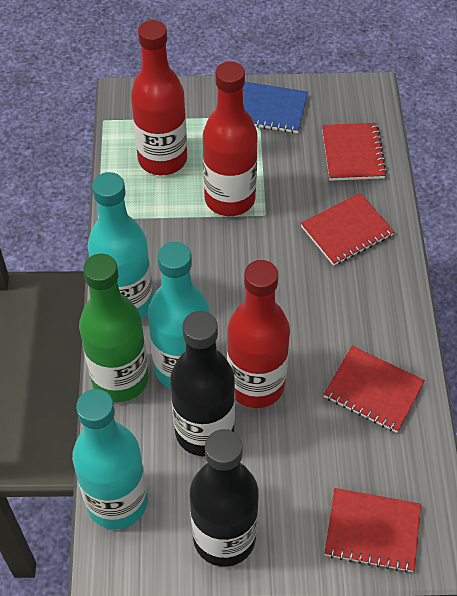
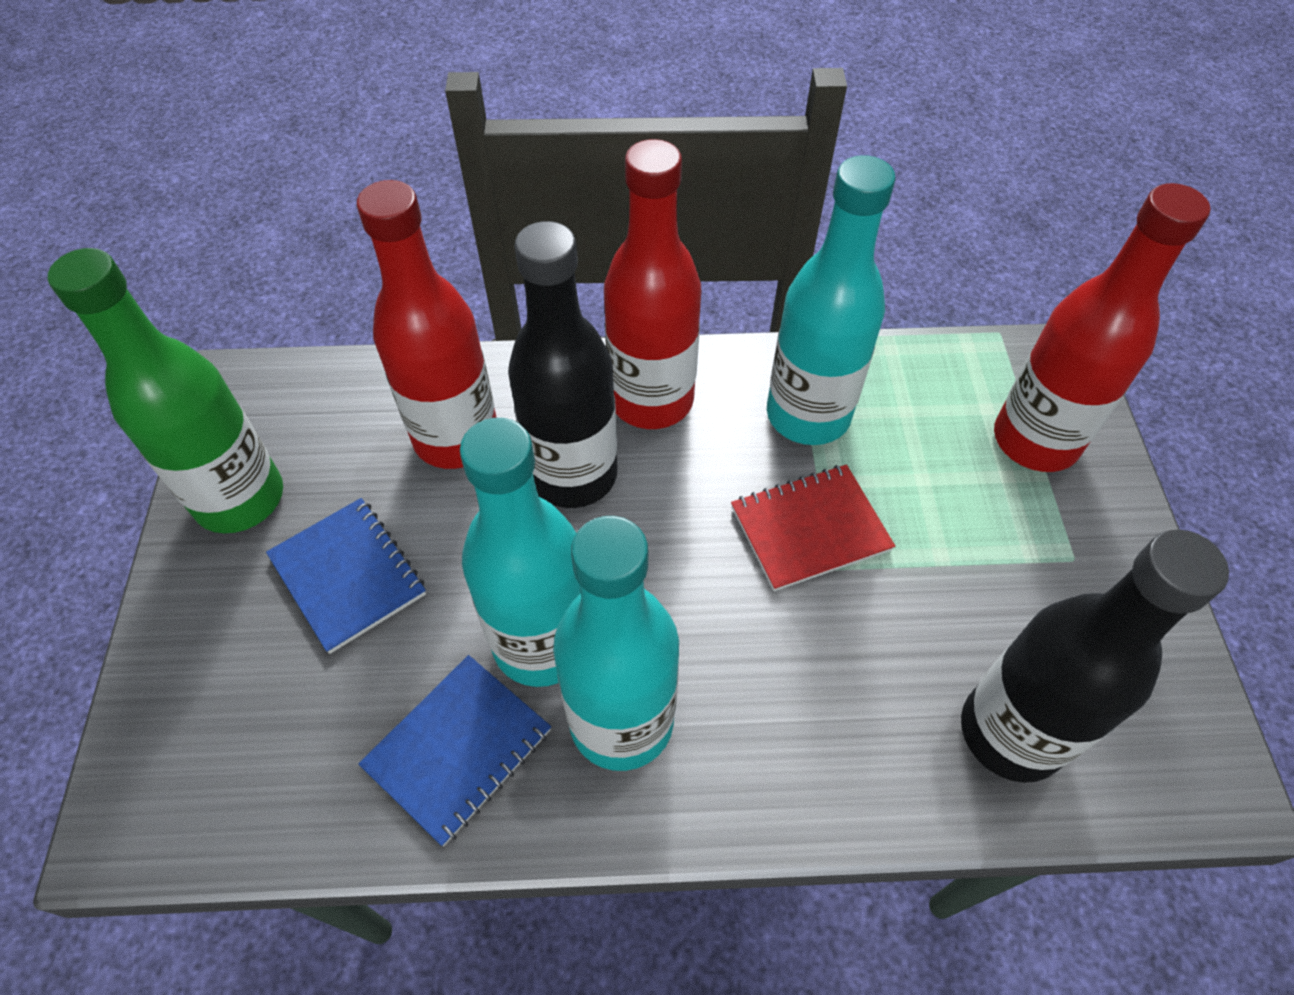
blue notebook: [243,82,308,133] = 1 -> [266,498,426,654] [359,655,551,846] = 2
red notebook: [301,193,394,266] [322,123,387,181] [323,346,425,433] [325,488,421,573] = 4 -> [731,464,895,591] = 1

